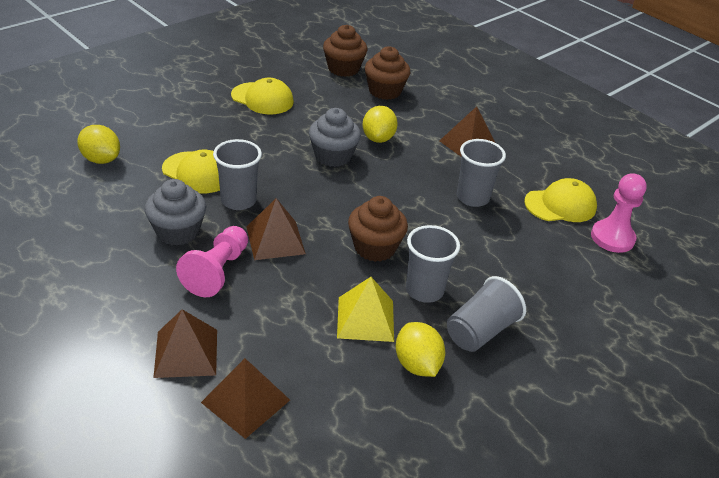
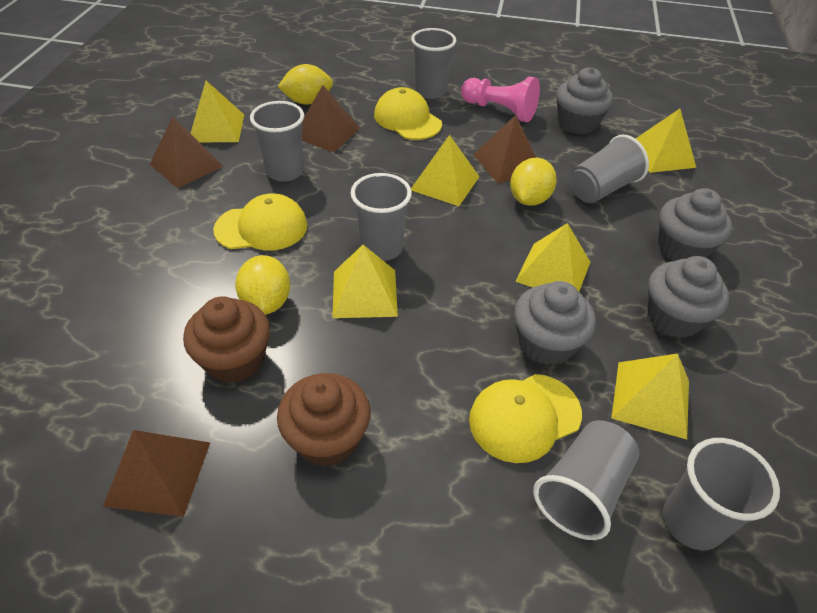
brown cupcake: [323,25,367,77] [348,196,408,262] [365,46,410,100] = 3 -> [183,296,270,383] [277,373,371,467] = 2
grey cup: [213,139,262,210] [406,225,460,303] [447,276,526,352] [457,139,506,207] = 4 -> [250,101,304,182] [351,173,412,261] [411,28,456,99] [533,420,640,540] [570,134,649,203] [663,438,780,550] = 6
grey cupcake: [145,179,206,246] [309,108,361,167] = 2 -> [514,281,596,365] [556,67,613,134] [647,256,729,338] [658,188,733,261] = 4
pink pawn: [176,226,248,297] [591,173,647,253] = 2 -> [461,77,540,122] = 1
yellow pyramid: [337,277,394,342] = 1 -> [190,81,244,143] [332,245,398,318] [411,135,480,206] [515,223,590,291] [611,353,689,440] [635,109,696,173] = 6

